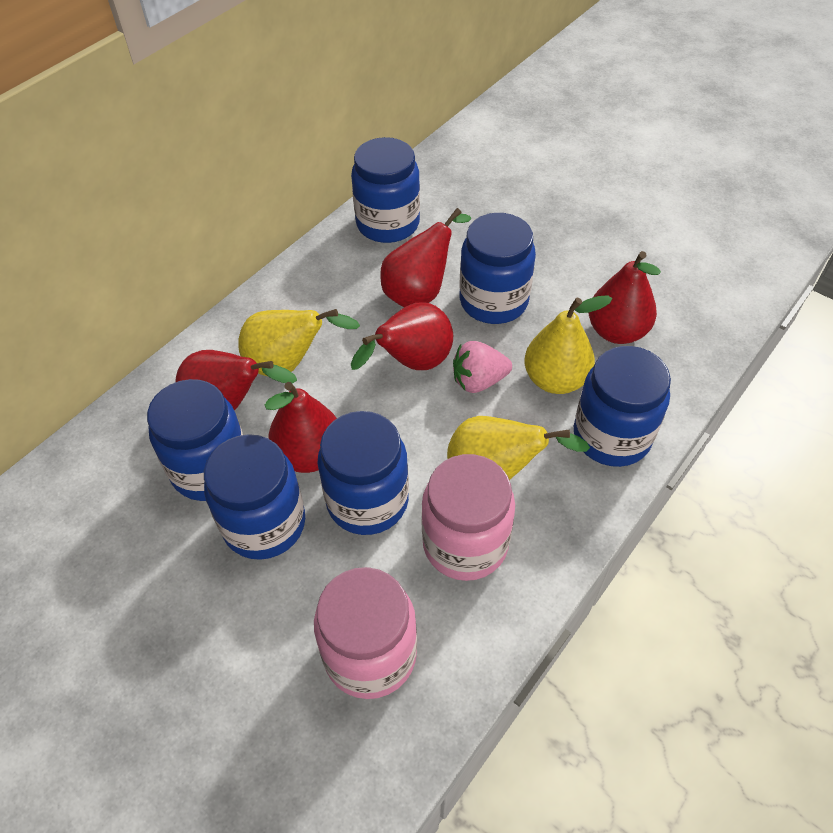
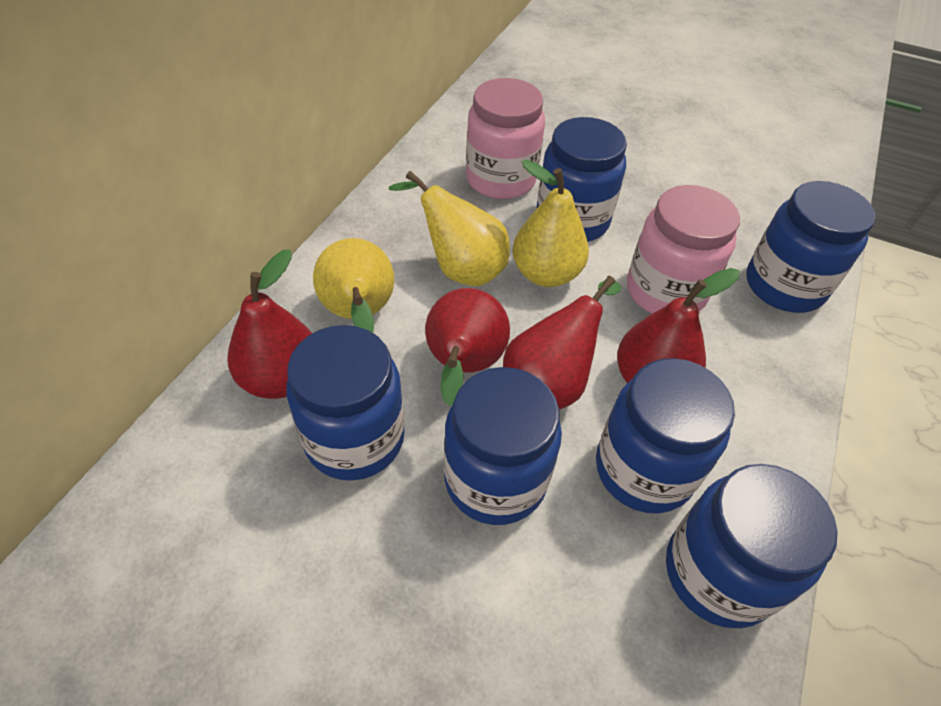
pink strawberry: [453,341,512,393] = 1 -> none = 0
red pear: [176,350,297,411] [264,382,337,473] [351,302,453,370] [380,208,471,307] [589,251,661,344] = 5 -> [227,250,312,399] [425,288,510,406] [503,276,621,410] [617,268,740,383] = 4

